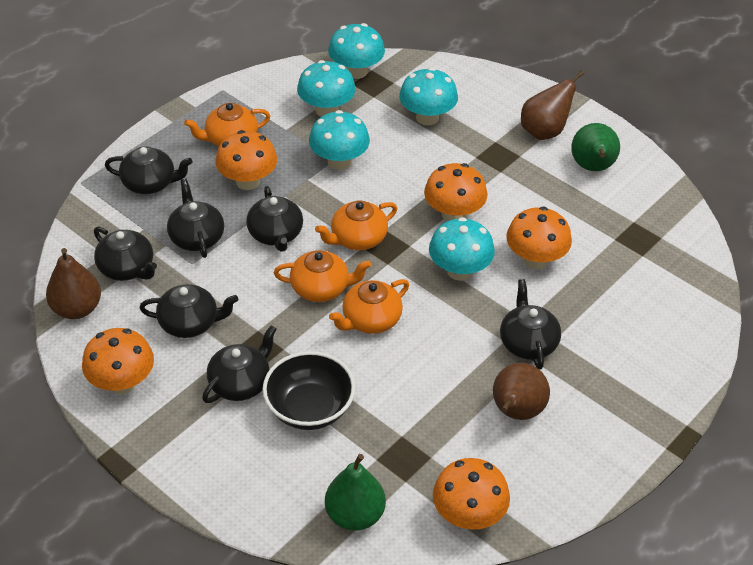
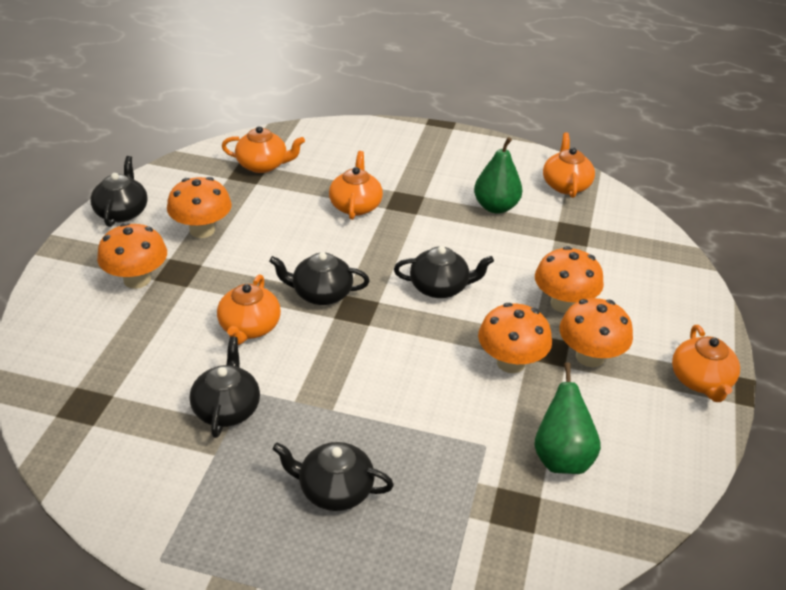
black bowl: [263,351,355,430] = 1 -> none = 0
black teapot: [94,227,157,281] [105,146,193,194] [139,284,238,338] [167,179,224,258] [202,325,276,403] [246,186,303,252] [500,279,561,369] = 7 -> [90,156,148,227] [190,336,260,438] [269,252,370,305] [272,442,394,511] [394,246,494,298] = 5
brown pear: [46,248,101,319] [493,363,550,420] [521,70,584,140] = 3 -> none = 0
orange teapot: [184,103,270,147] [274,250,371,302] [315,200,397,250] [329,279,409,334] = 4 -> [217,274,281,345] [222,126,305,173] [329,151,383,220] [543,132,595,198] [672,325,740,402] = 5
turquoise mushroom: [297,60,356,117] [309,110,370,170] [328,23,385,79] [399,68,458,126] [429,217,495,281] = 5 -> none = 0

